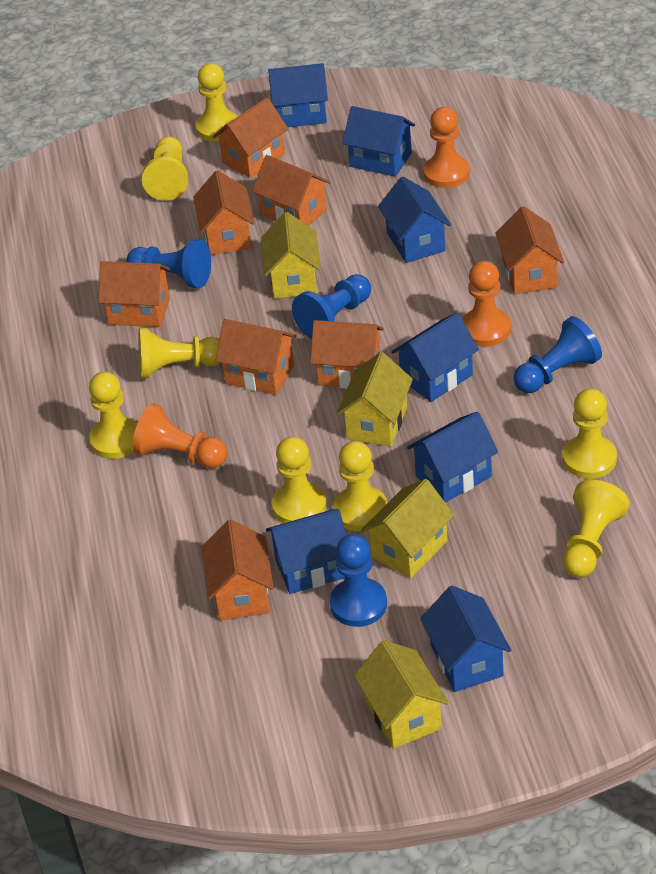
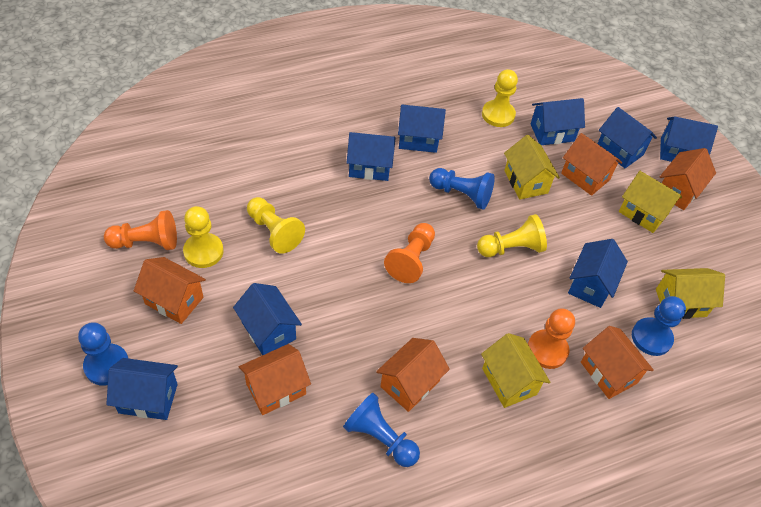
blue house: [266,509,346,594] [268,63,328,127] [342,106,415,177] [378,176,451,263] [392,313,479,402] [407,412,498,503] [421,586,511,692] = 7 -> [106,358,178,420] [233,283,302,355] [347,132,396,181] [398,105,446,153] [531,98,585,145] [568,239,628,308] [597,107,657,168] [660,116,718,162] = 8
orange house: [98,261,170,327] [193,170,254,255] [201,519,274,621] [213,98,289,178] [215,319,296,395] [252,155,330,226] [310,320,384,389] [495,206,564,294] = 8 -> [134,257,206,324] [239,344,311,415] [376,338,450,412] [561,133,622,196] [581,326,654,399] [660,148,716,210] = 6
yellow pawn: [89,372,138,459] [138,328,220,378] [142,136,188,201] [196,63,238,142] [272,437,327,523] [333,441,387,531] [562,389,617,479] [563,480,630,578] = 8 -> [183,206,224,268] [247,197,305,254] [477,214,547,257] [482,69,518,127] = 4

